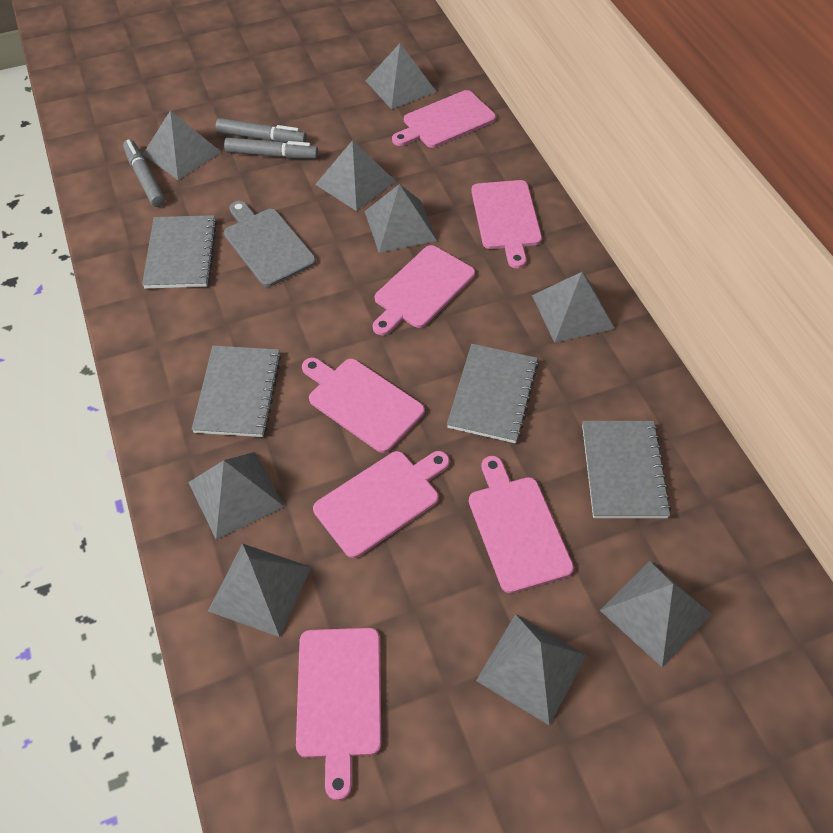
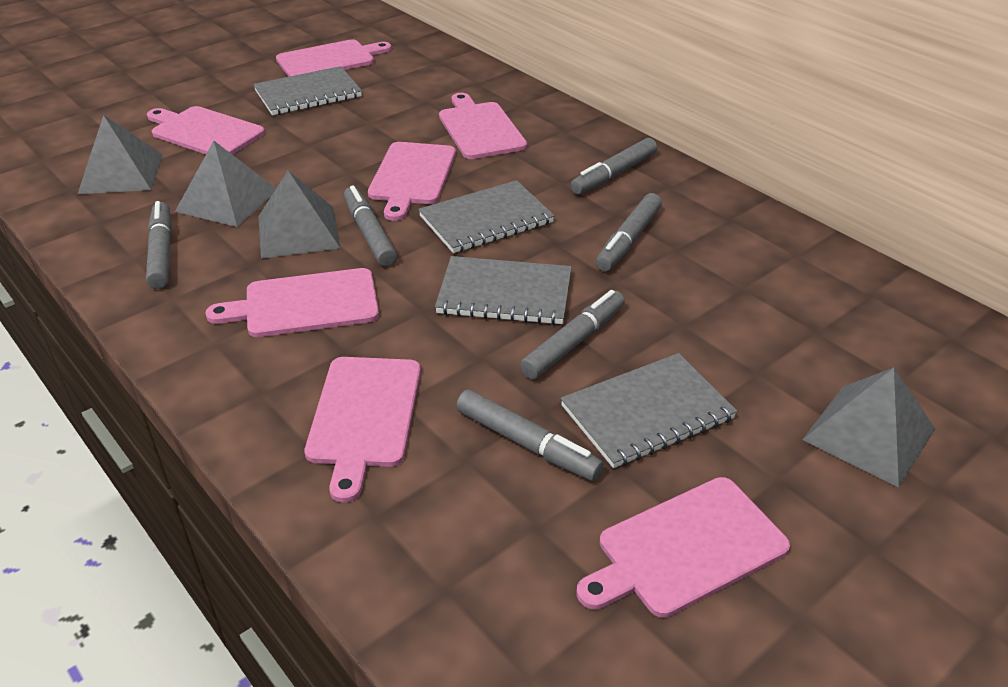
grey cutting board: [224,201,316,287] = 1 -> none = 0
grey marker: [123,139,165,207] [216,118,307,143] [224,137,318,159] = 3 -> [146,201,172,289] [344,185,397,266] [456,390,604,481] [520,290,625,379] [571,138,657,194] [596,193,662,271] = 6
grey pyramid: [143,110,221,180] [188,452,284,540] [208,543,312,637] [315,140,395,211] [364,184,437,253] [365,44,436,109] [476,614,587,726] [532,272,615,343] [600,561,712,667] = 9 -> [78,115,163,194] [175,141,276,227] [258,171,340,259] [802,367,935,487] = 4

